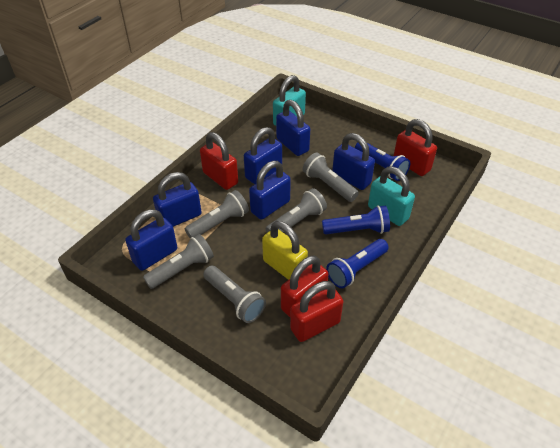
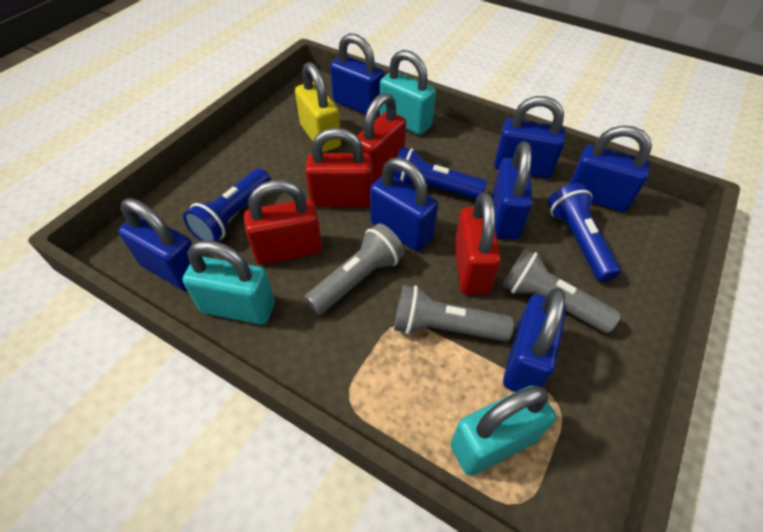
blue padlock: [125,210,177,271] [153,172,202,227] [244,127,282,184] [249,161,291,220] [276,100,310,156] [332,133,375,190] = 6 -> [118,198,192,291] [330,33,384,114] [370,157,438,251] [492,141,533,240] [494,96,565,178] [503,288,566,392] [569,125,652,212] = 7
grey flashlight: [143,234,214,289] [185,190,249,238] [203,266,266,323] [266,188,327,233] [303,153,359,202] = 5 -> [305,223,405,315] [394,285,514,342] [502,248,621,333] = 3
turquoise padlock: [273,75,306,126] [368,167,415,226] = 2 -> [183,240,275,325] [380,50,436,135] [451,386,556,476] = 3

